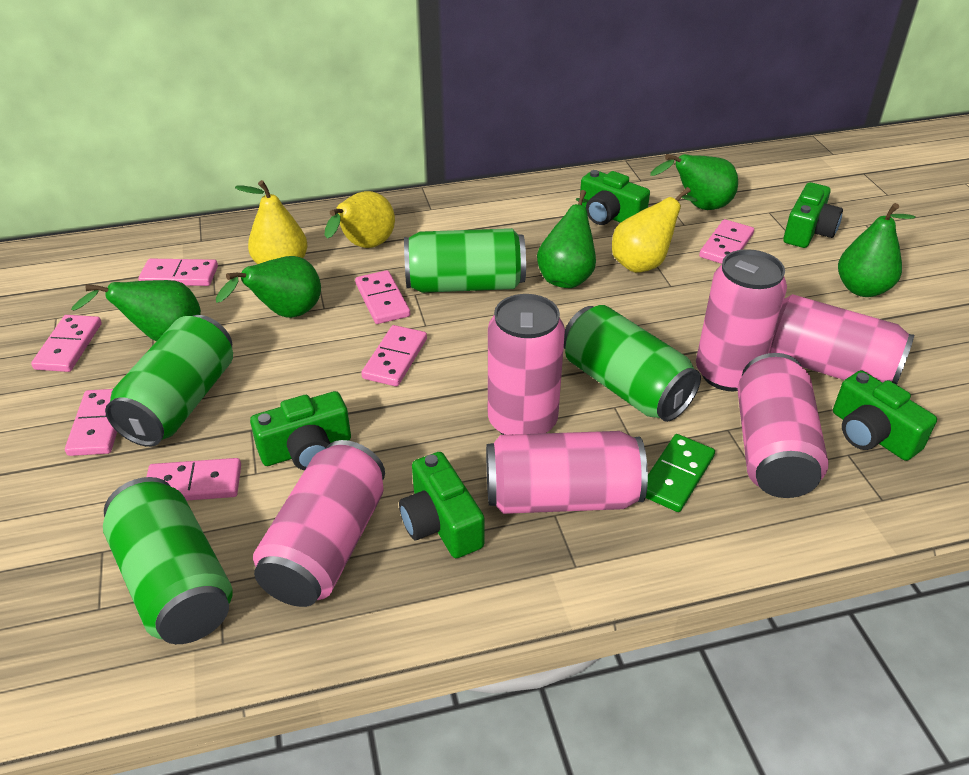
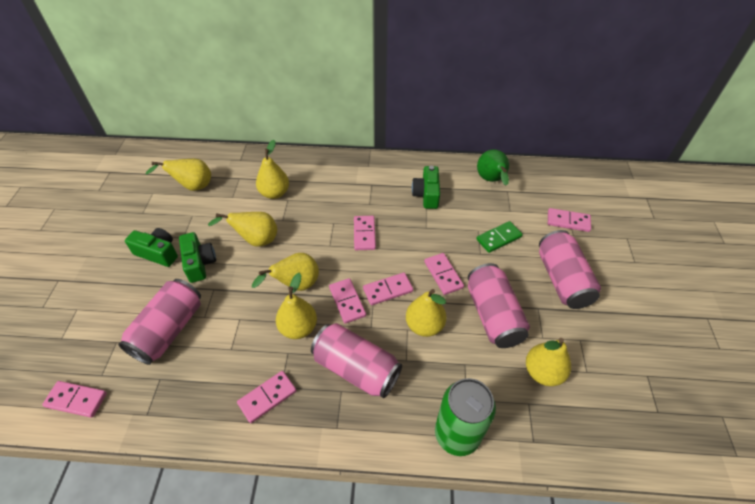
green camera: [250,391,351,470] [399,452,484,558] [580,170,650,225] [783,182,843,248] [833,370,937,461] = 5 -> [125,228,178,267] [179,232,216,283] [412,166,440,209] = 3
green can: [103,477,233,644] [105,315,233,447] [404,228,526,293] [564,305,701,422] = 4 -> [435,378,496,456] = 1
green pear: [71,280,201,341] [216,256,321,318] [537,190,596,288] [650,154,738,210] [838,203,916,297] = 5 -> [477,150,509,186] = 1
pink can: [253,440,385,607] [486,431,648,514] [488,294,565,435] [696,249,787,391] [737,353,828,498] [769,294,914,385] = 6 -> [118,279,201,365] [311,323,402,398] [468,263,530,348] [539,230,601,309] = 4
yellow pear: [235,180,308,264] [325,191,395,248] [612,187,697,273] = 3 -> [145,159,211,191] [208,212,277,247] [252,253,319,291] [256,140,289,199] [276,273,317,339] [406,289,447,337] [526,338,571,386] = 7

